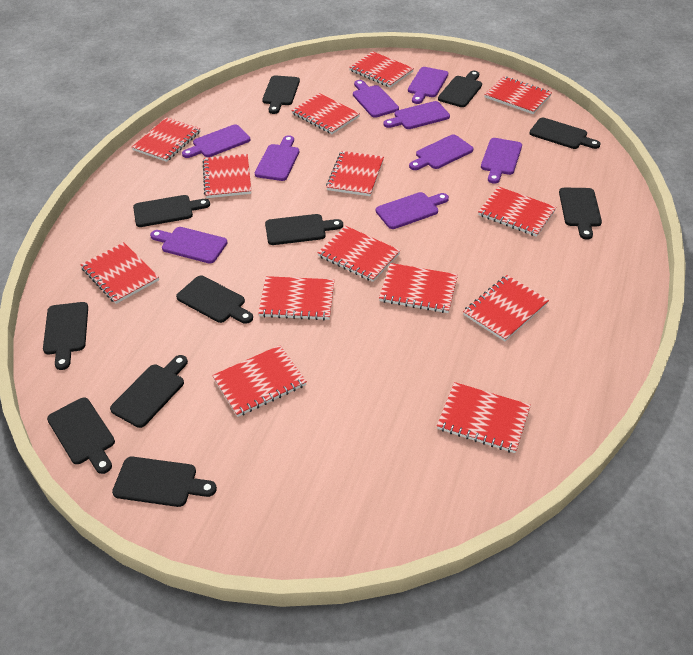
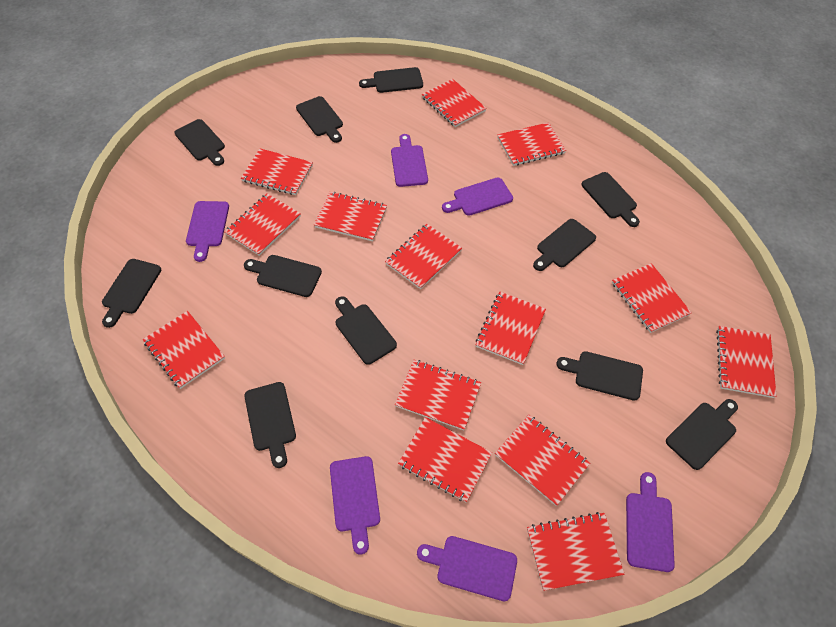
purple cutting board: [150,227,227,263] [182,124,250,158] [255,135,299,181] [353,80,399,118] [376,192,449,229] [383,101,450,129] [408,67,448,104] [409,135,473,170] [481,138,522,184] = 9 -> [186,201,229,262] [330,456,380,555] [391,134,428,187] [417,536,517,601] [442,178,513,216] [626,472,675,572] = 6

